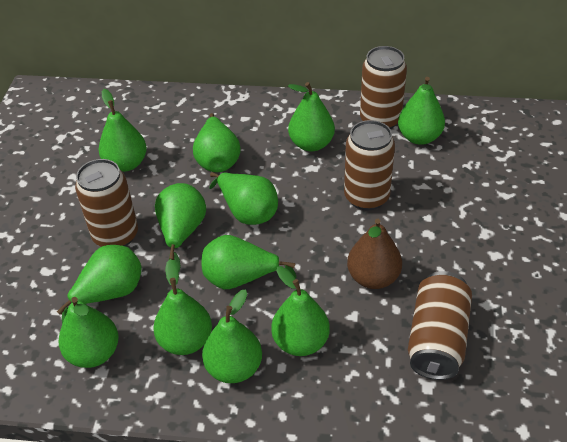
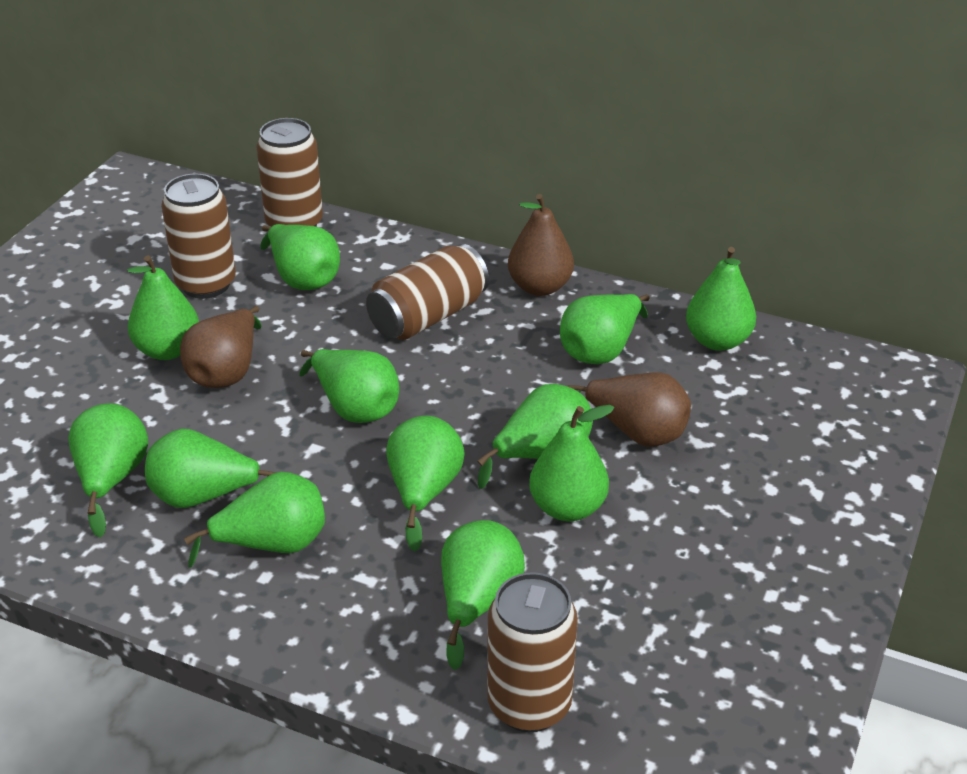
brown pear: [347,219,402,289] = 1 -> [180,306,262,388] [508,194,574,296] [567,373,691,447] = 3

